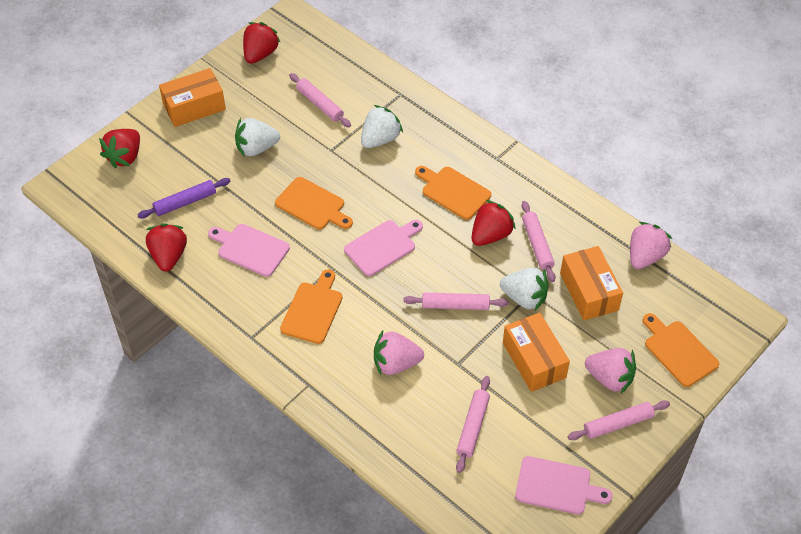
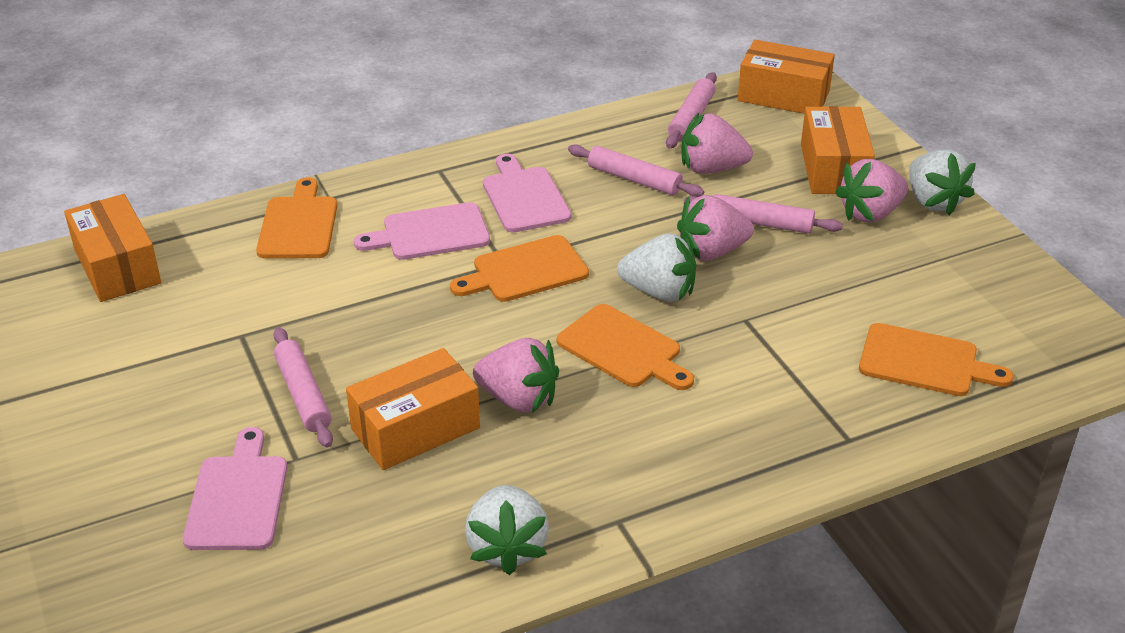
orange box: [159,68,226,127] [503,312,570,392] [560,246,623,320] = 3 -> [64,194,161,302] [346,348,480,470] [738,40,835,114] [801,106,875,194] = 4
pink rolling pin: [289,73,351,127] [403,293,509,310] [456,376,490,473] [522,201,556,282] [568,400,670,440] = 5 -> [273,327,333,447] [568,144,704,197] [666,72,717,148] [684,194,843,234] = 4
pink strawberry: [374,331,424,375] [585,348,636,394] [630,222,672,269] = 3 -> [473,338,559,413] [677,195,754,261] [681,113,753,174] [835,159,908,223] = 4
purple rolling pin: [138,178,230,219] = 1 -> none = 0
red strawberry: [99,129,140,169] [146,223,187,272] [243,22,281,64] [472,200,516,246] = 4 -> none = 0

